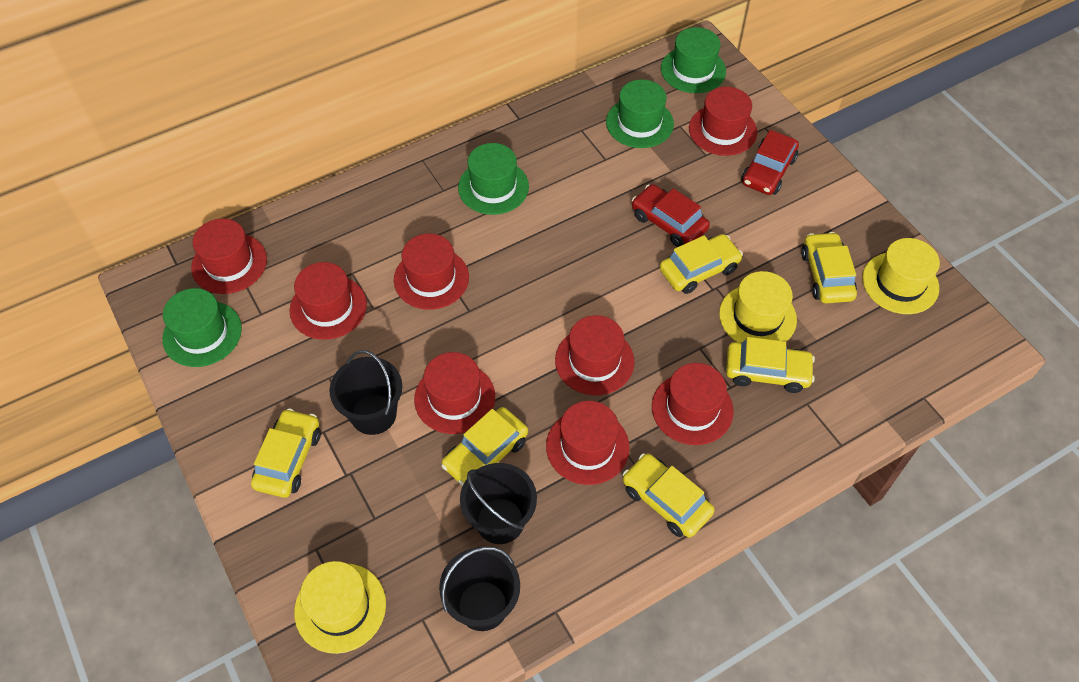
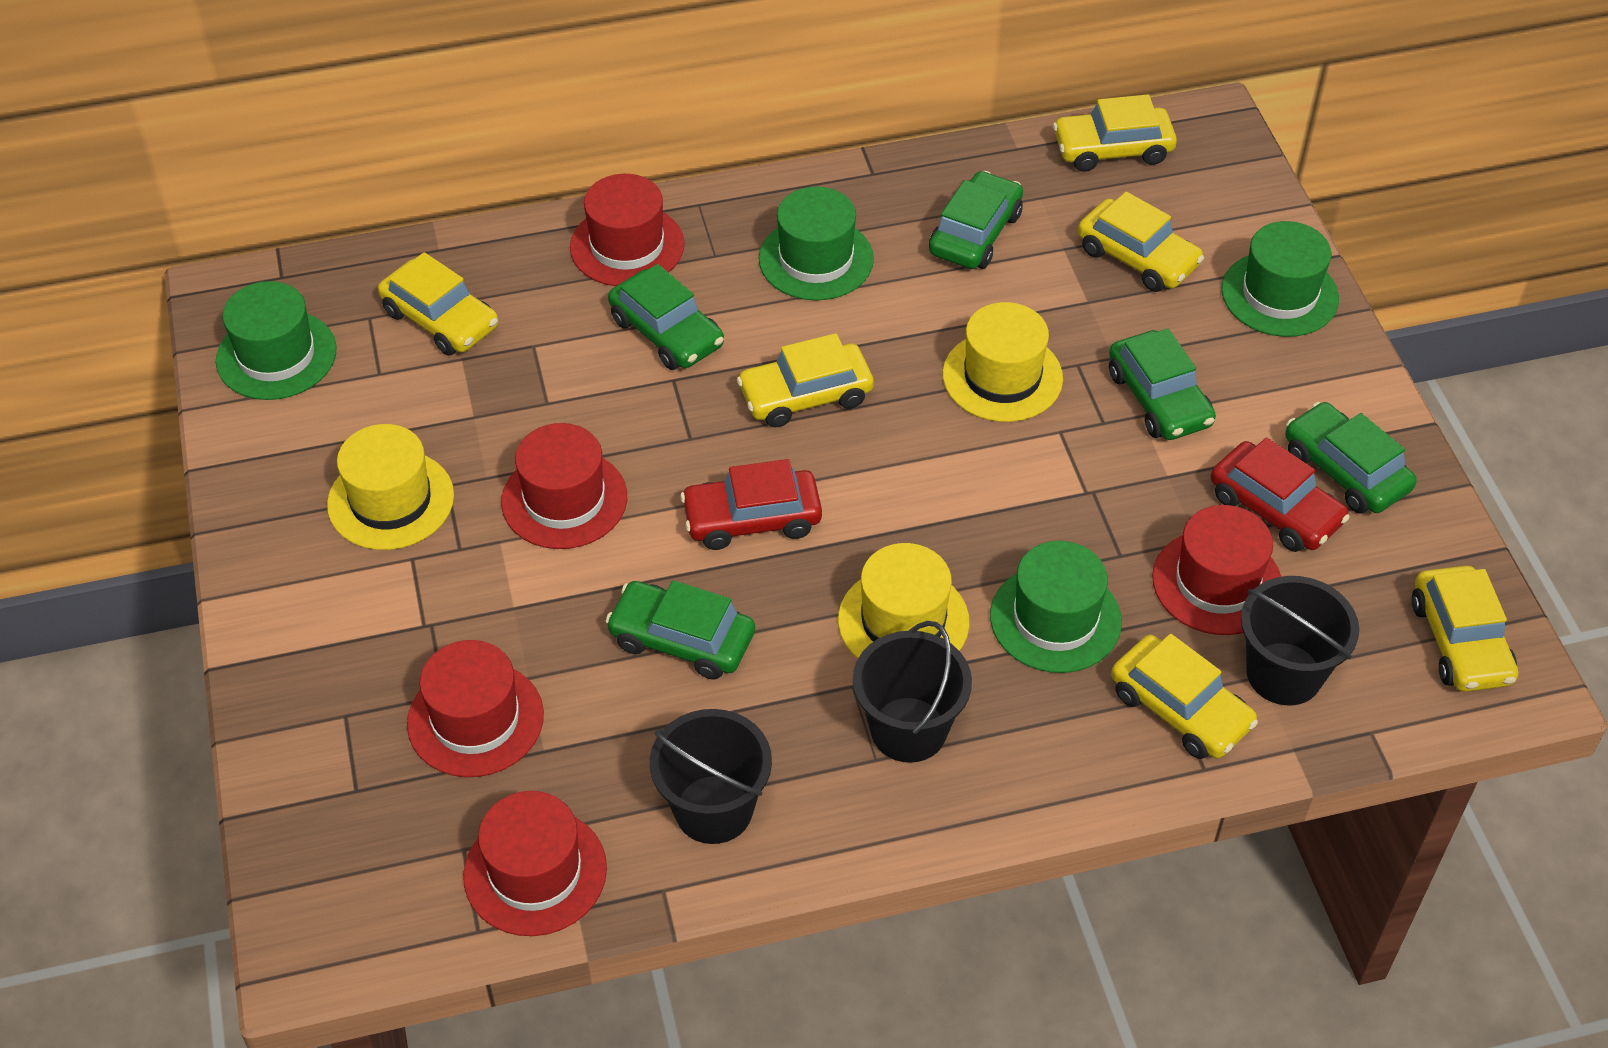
green car: none = 0 -> [606,580,755,680] [608,264,724,370] [929,171,1023,269] [1109,329,1216,440] [1285,402,1417,513] = 5
red hat: [191,218,267,294] [289,262,367,340] [394,234,469,310] [414,352,495,434] [546,401,630,485] [555,315,635,395] [652,363,734,445] [689,87,757,156] = 8 -> [407,640,544,777] [463,791,607,936] [501,423,627,549] [570,174,685,286] [1152,505,1281,635] = 5

